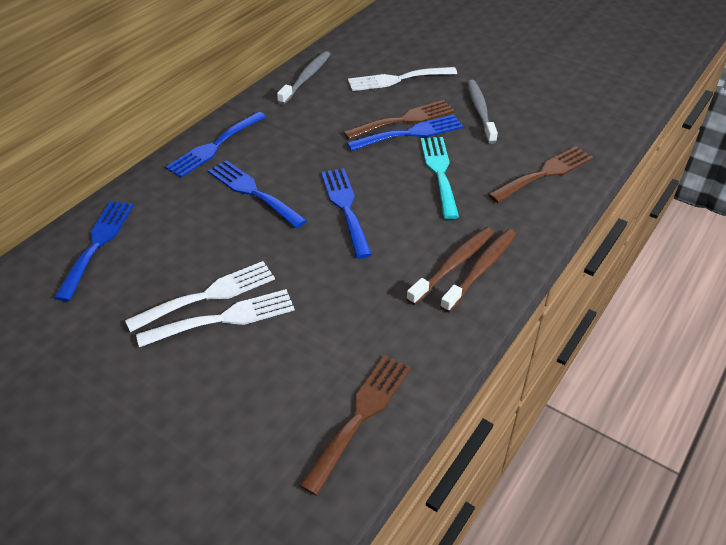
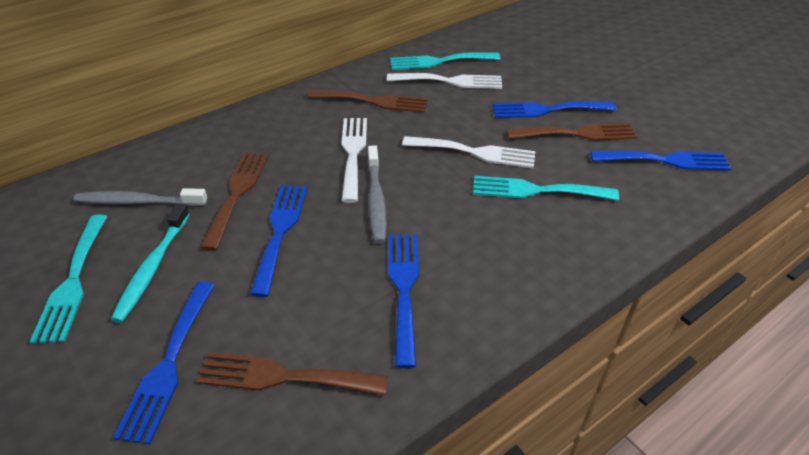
brown fork: [299,355,411,496] [343,100,455,139] [488,146,593,203] = 3 -> [196,352,389,395] [201,152,269,251] [307,89,428,113] [507,123,637,141] = 4
brown toothbrush: [406,227,494,305] [440,229,516,312] = 2 -> none = 0
turquoise fork: [421,137,459,219] = 1 -> [29,214,108,344] [390,52,501,70] [473,176,619,200] = 3
turquoise toothbrush: none = 0 -> [111,203,190,323] = 1

